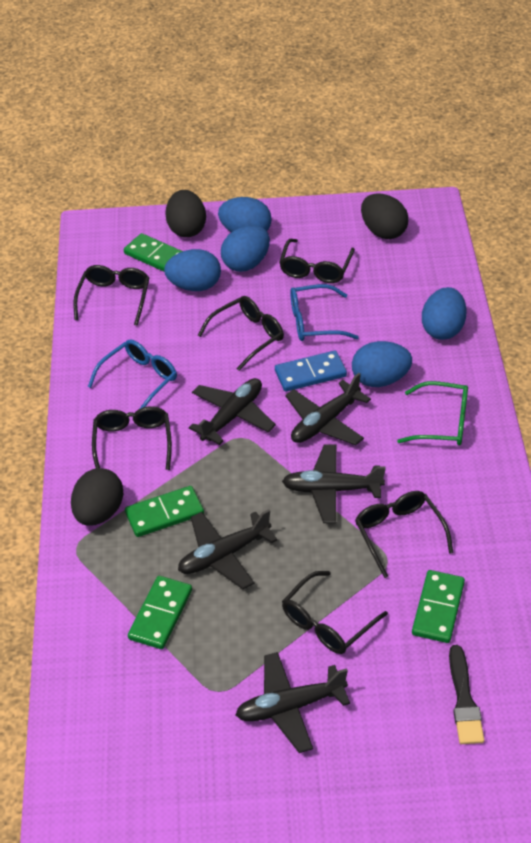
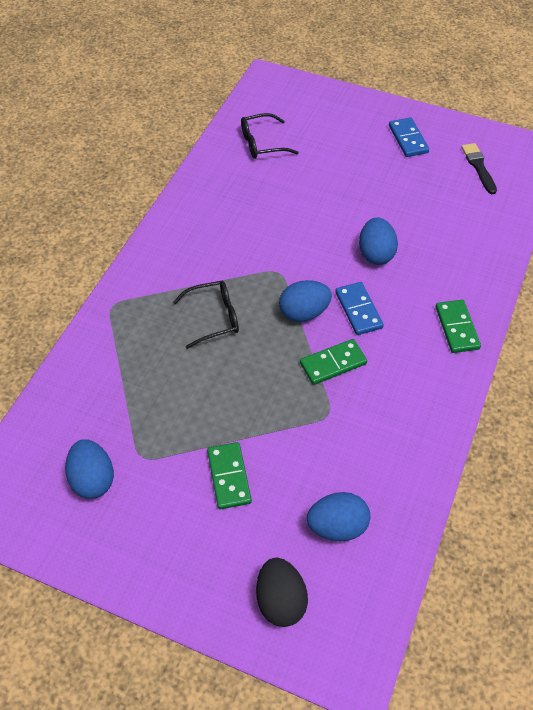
black egg: [71,468,123,526] [165,190,206,237] [361,193,409,239] = 3 -> [256,558,308,627] = 1
black glasses: [73,265,150,326] [92,406,172,470] [198,296,284,371] [279,239,355,283] [282,571,388,654] [355,491,454,578] = 6 -> [173,281,239,349] [241,113,299,159] = 2
black plane: [178,509,277,589] [189,378,276,445] [236,652,350,753] [282,445,386,523] [285,373,371,445] = 5 -> none = 0
blue domino: [275,350,347,392] = 1 -> [335,282,384,335] [389,117,429,157] = 2
blue egg: [164,249,221,291] [218,197,272,232] [221,225,270,272] [352,341,412,387] [422,287,467,340] = 5 -> [65,439,114,499] [279,280,332,322] [307,492,371,541] [359,218,398,265] = 4
blue glasses: [88,340,177,409] [290,284,359,341] = 2 -> none = 0
green domino: [124,233,183,272] [125,486,204,537] [128,576,192,649] [412,570,465,643] = 4 -> [207,442,252,509] [300,339,367,385] [436,300,481,353] = 3
green glasses: [397,381,468,445] = 1 -> none = 0

